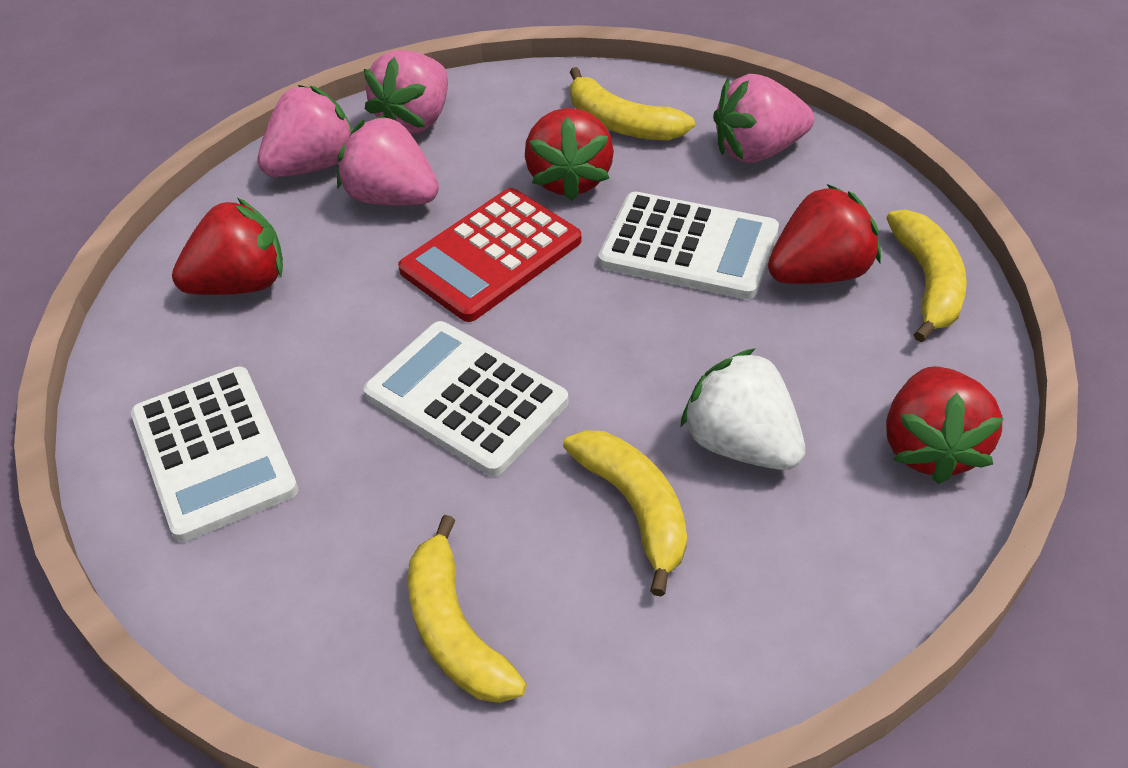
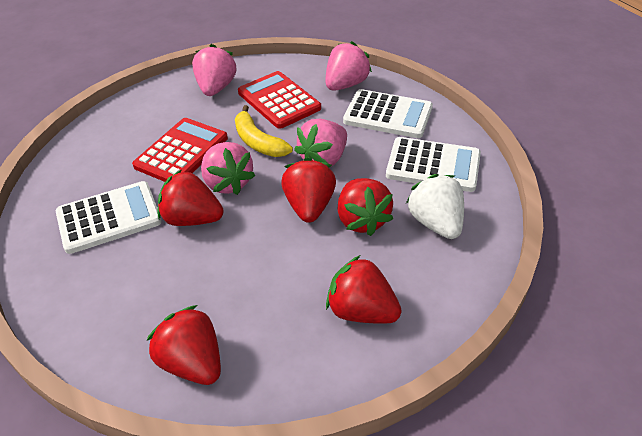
red calculator: [398,188,582,322] = 1 -> [132,118,228,182] [238,71,321,129] = 2
red strawberry: [172,198,283,295] [525,108,614,201] [768,184,881,284] [886,366,1004,484] = 4 -> [146,305,221,385] [157,170,224,226] [281,157,336,223] [326,255,402,324] [338,178,393,236] = 5
yellow banana: [408,515,527,703] [563,430,687,597] [570,67,695,141] [887,209,967,342] = 4 -> [235,105,293,157] = 1

